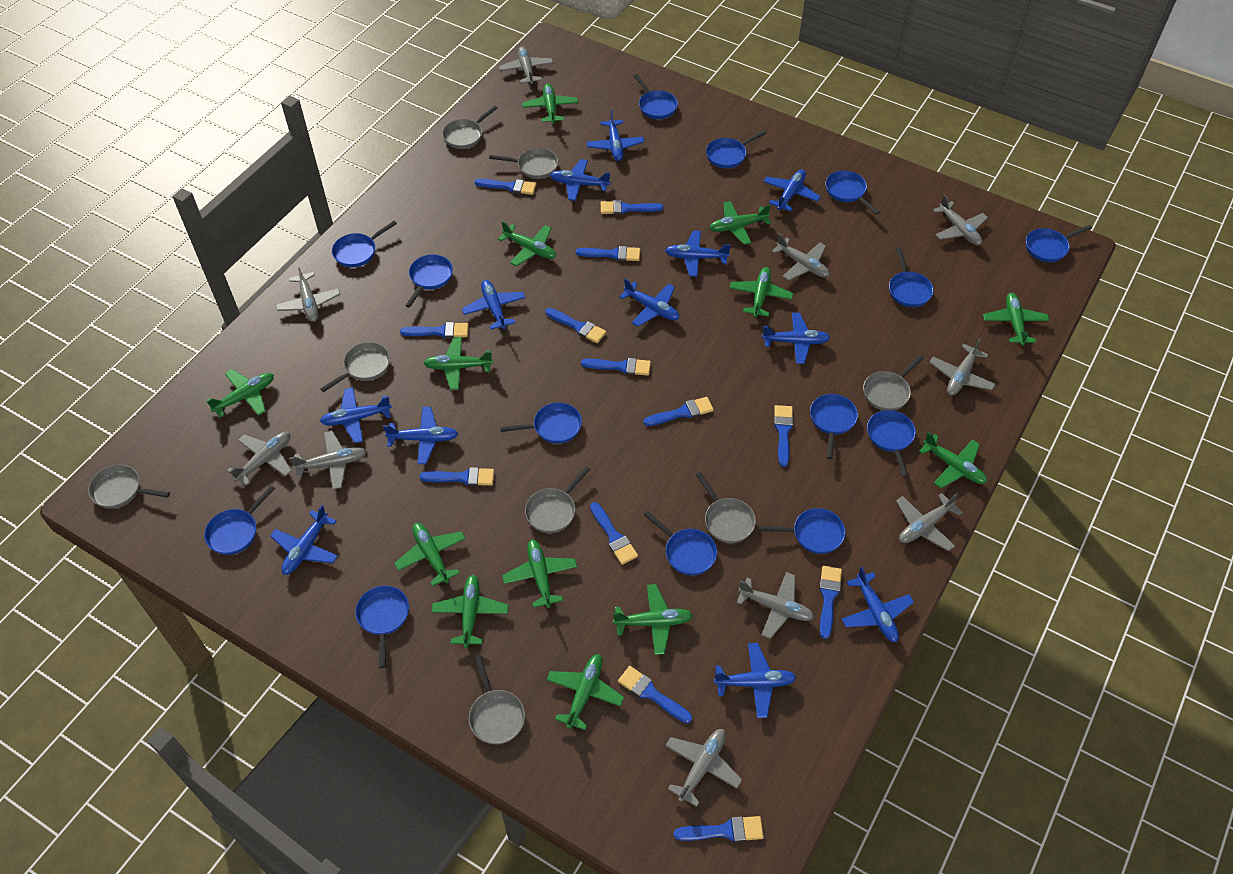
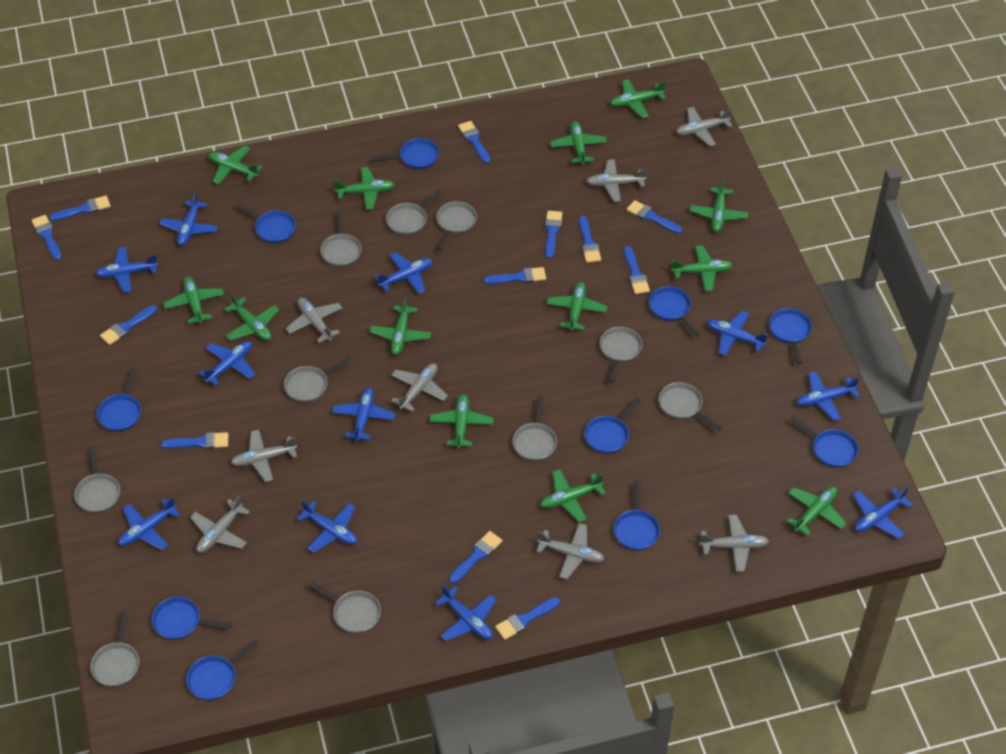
blue brush: [400,322,468,338] [420,467,494,486] [475,179,536,195] [545,308,606,343] [575,246,640,261] [581,358,651,376] [590,502,638,565] [601,200,663,214] [618,666,692,724] [643,397,714,426] [674,816,764,842] [774,405,793,467] [819,566,842,639] = 13 -> [32,215,62,260] [49,196,110,221] [100,305,157,345] [161,432,228,449] [449,531,502,583] [458,121,490,163] [483,267,546,284] [495,597,560,640] [545,211,562,258] [579,216,601,263] [624,246,650,294] [627,200,682,234] = 12
blue pan: [204,485,275,555] [332,221,397,267] [355,586,409,668] [405,254,453,308] [500,403,582,444] [633,74,678,119] [644,511,717,575] [706,130,766,168] [758,508,845,554] [810,394,858,459] [825,170,880,215] [867,410,916,478] [889,247,934,307] [1026,225,1092,262] = 14 -> [97,368,141,431] [152,597,231,640] [186,640,260,700] [235,202,296,243] [372,138,439,169] [584,398,641,454] [614,481,660,550] [649,286,700,336] [769,308,812,364] [790,416,858,468] = 10
blue plane: [270,505,338,575] [320,387,392,443] [383,407,458,464] [462,280,525,330] [550,159,611,201] [587,110,644,161] [619,278,679,327] [665,230,731,277] [713,643,796,718] [762,313,830,364] [763,169,821,211] [842,567,914,642] = 12 -> [95,247,158,293] [118,497,181,550] [159,192,218,246] [199,341,255,386] [297,500,357,552] [332,388,396,442] [374,252,432,294] [435,585,496,641] [707,311,768,356] [797,371,860,421] [853,487,913,539] = 11
grey pan: [88,465,170,508] [320,342,390,392] [442,105,498,149] [469,655,525,744] [489,148,558,179] [525,466,590,533] [696,472,756,543] [863,355,923,411] = 8 -> [74,446,120,513] [90,611,139,687] [284,357,352,402] [309,581,381,633] [320,210,362,267] [386,189,443,235] [436,201,477,250] [513,396,557,461] [600,327,643,383] [659,382,721,431] = 10
grey plane: [227,432,292,486] [276,264,341,322] [289,431,367,489] [499,46,553,84] [665,729,742,807] [737,572,814,639] [772,233,829,281] [896,493,963,551] [929,338,995,396] [933,195,988,245] = 10 -> [190,495,250,553] [231,430,297,482] [286,298,342,343] [391,363,448,412] [536,523,604,579] [587,159,647,202] [676,107,732,146] [699,515,769,572] = 8

